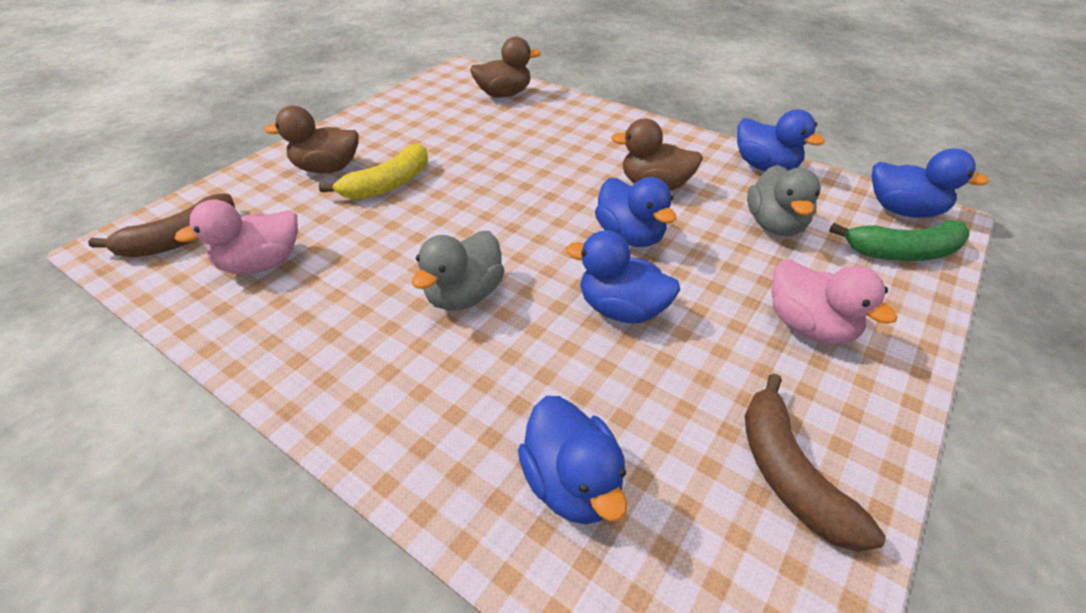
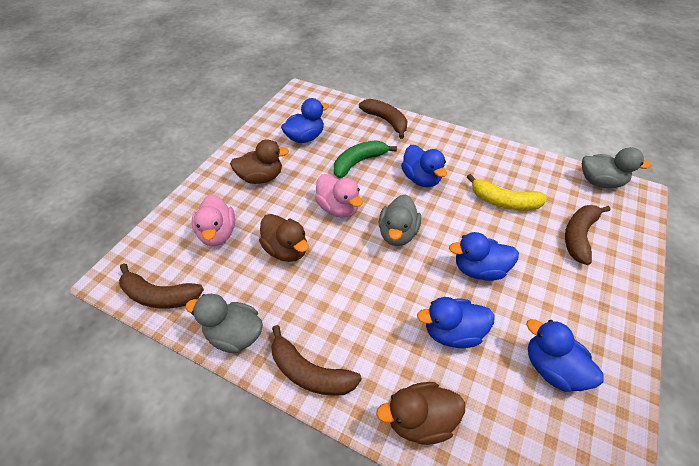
brown banana: [88,193,235,257] [745,373,886,552] = 2 -> [119,264,204,309] [271,325,362,396] [359,99,408,139] [565,205,610,265] = 4
grey duck: [411,231,504,311] [747,165,821,237] = 2 -> [185,294,263,353] [379,195,421,246] [582,147,651,188] = 3

